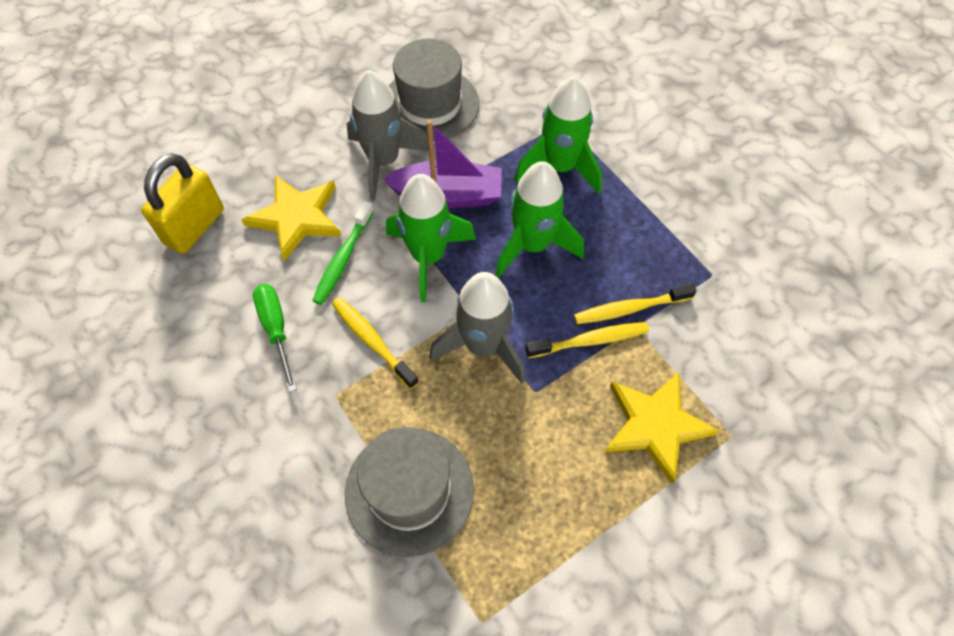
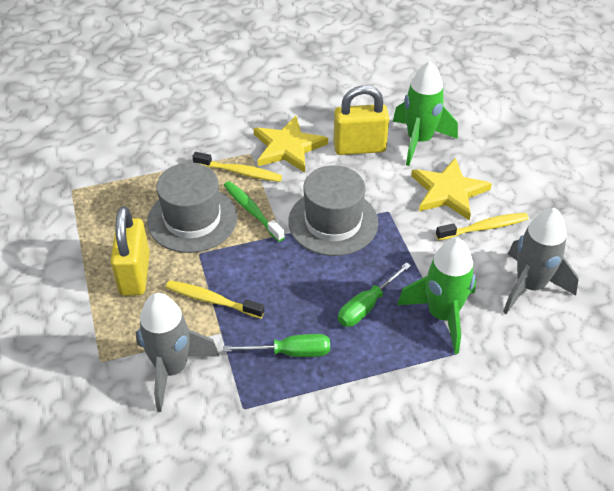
green rocket: [386,174,476,302] [495,161,584,278] [514,76,602,194] = 3 -> [393,61,458,166] [397,238,476,354] = 2
green screwdriver: [253,284,297,392] = 1 -> [223,334,330,357] [338,262,411,327] = 2
purple boat: [383,120,502,208] = 1 -> none = 0
yellow padlock: [141,153,224,254] = 1 -> [111,206,150,296] [333,85,389,155] = 2

